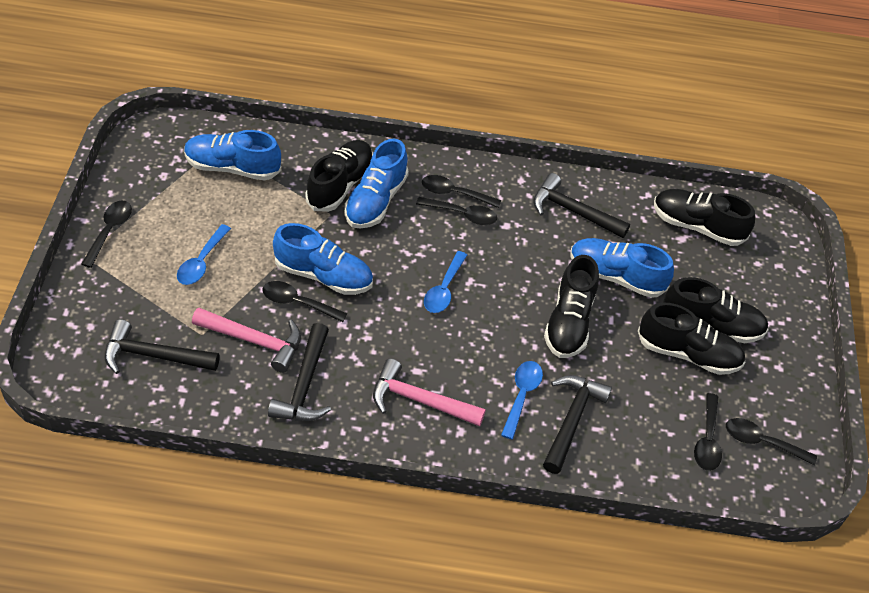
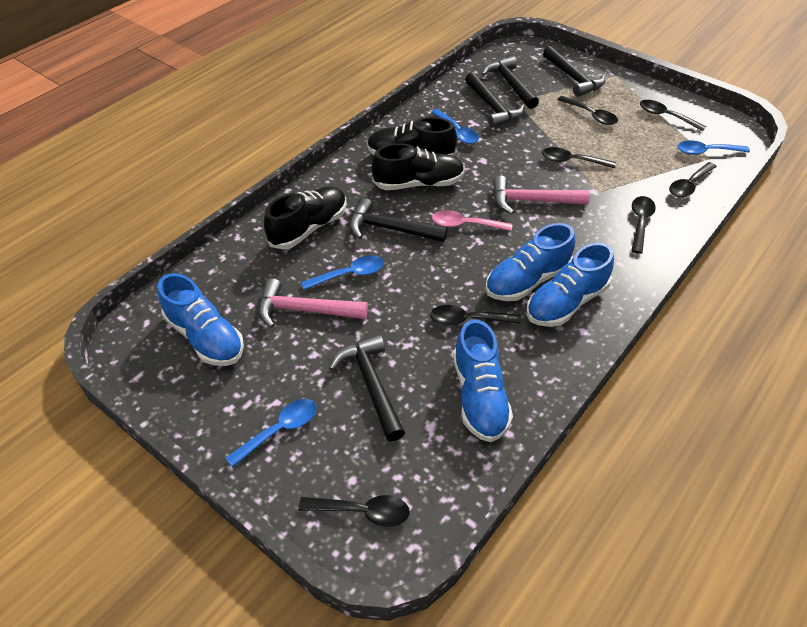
black hammer: [104,319,220,374] [268,323,331,421] [533,173,630,238] [543,375,612,474] = 4 -> [329,334,405,441] [350,198,448,242] [465,72,525,128] [482,56,539,109] [543,46,605,97] = 5
black shoe: [305,140,373,212] [544,255,599,358] [638,303,746,375] [654,189,755,246] [663,277,769,343] = 5 -> [264,187,347,249] [367,117,457,156] [372,143,465,190] = 3
black spoon: [81,201,132,268] [262,281,347,322] [416,197,497,225] [422,175,501,208] [694,393,722,471] [726,418,817,465] = 6 -> [299,495,410,526] [430,305,521,326] [542,147,616,169] [557,96,618,125] [631,196,656,254] [640,100,706,131] [669,162,717,198] = 7
blue spoon: [177,224,231,285] [424,251,467,313] [501,361,543,439] = 3 -> [226,399,317,468] [301,255,384,290] [431,109,479,144] [678,140,750,155] = 4
pink spoon: none = 0 -> [432,210,512,231] = 1

